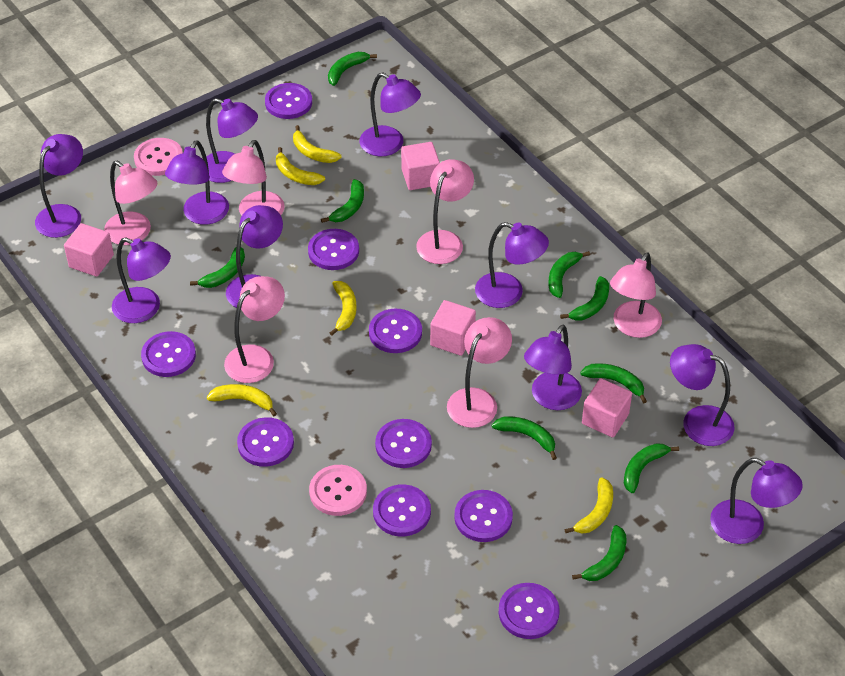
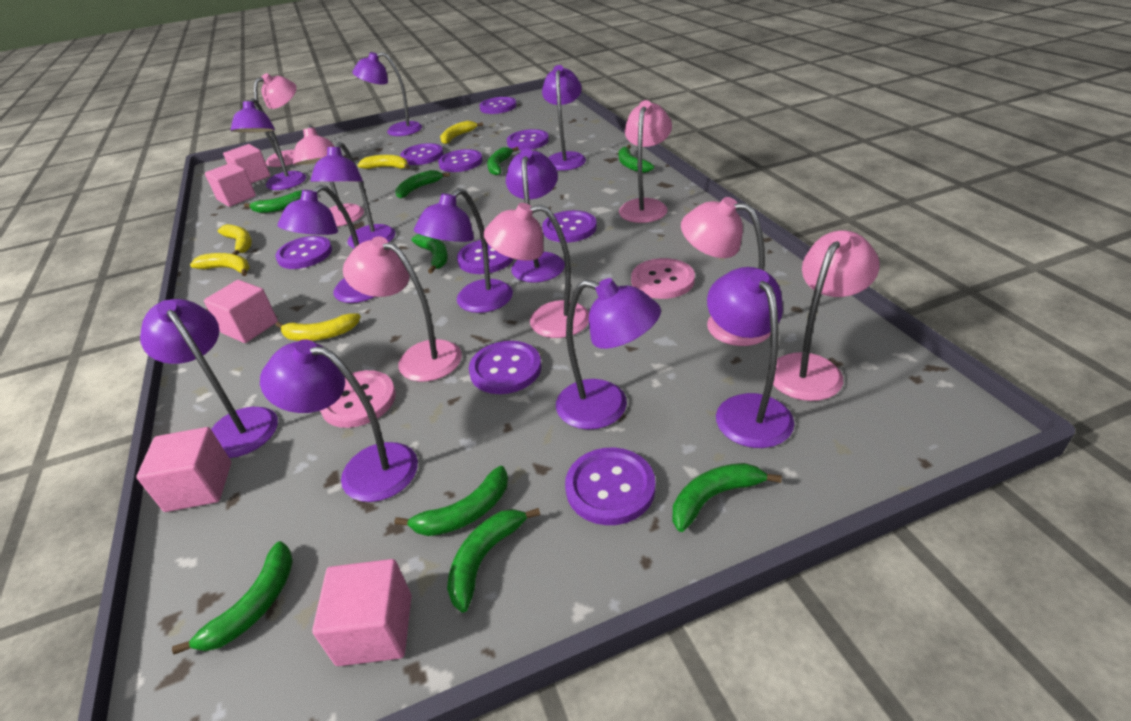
pink cube: [64,223,114,277] [401,142,440,190] [430,300,476,356] [582,378,632,438] = 4 -> [136,427,231,512] [204,280,278,343] [205,163,256,207] [223,144,271,183] [312,559,411,666] = 5
pink lamp: [104,161,157,245] [222,140,285,216] [224,276,285,383] [416,159,474,264] [447,317,512,428] [610,252,662,338] = 6 -> [254,73,297,167] [293,125,364,227] [343,236,462,382] [484,203,589,338] [619,100,672,223] [681,197,770,346] [773,230,880,401] = 7
purple lamp: [35,134,83,238] [112,238,171,323] [165,140,229,225] [206,98,258,183] [226,205,283,308] [359,72,421,156] [475,222,549,308] [524,325,582,410] [670,344,735,446] [710,458,803,544] = 10 -> [140,299,278,458] [231,98,306,190] [260,339,418,502] [278,185,375,303] [310,142,395,249] [352,52,422,136] [414,188,513,313] [506,149,565,283] [542,65,586,171] [556,278,661,430] [707,267,794,448] = 11

